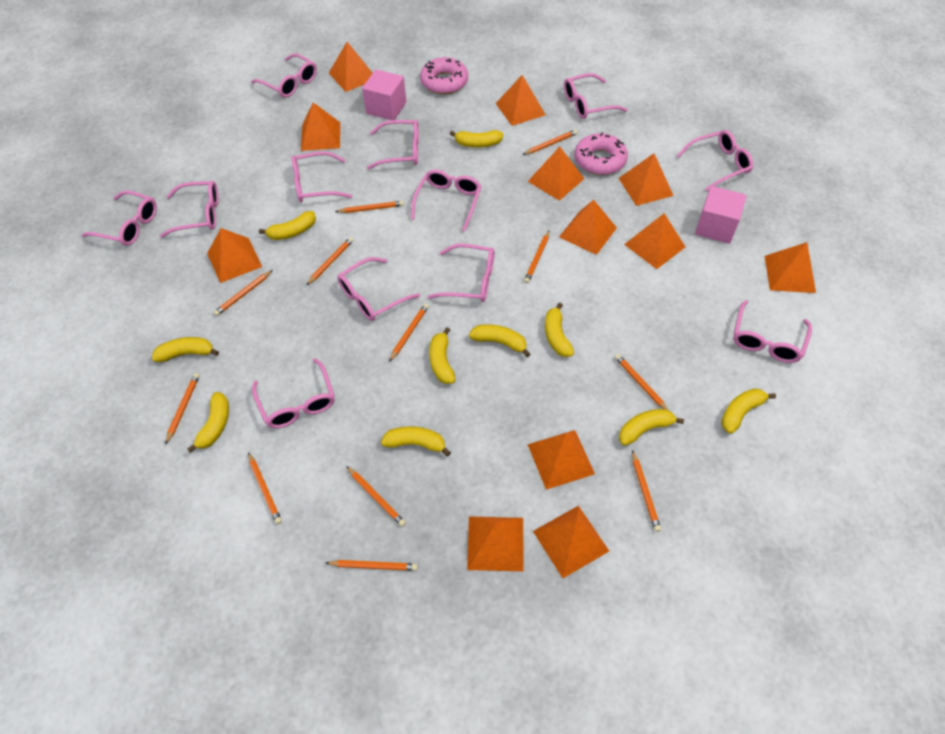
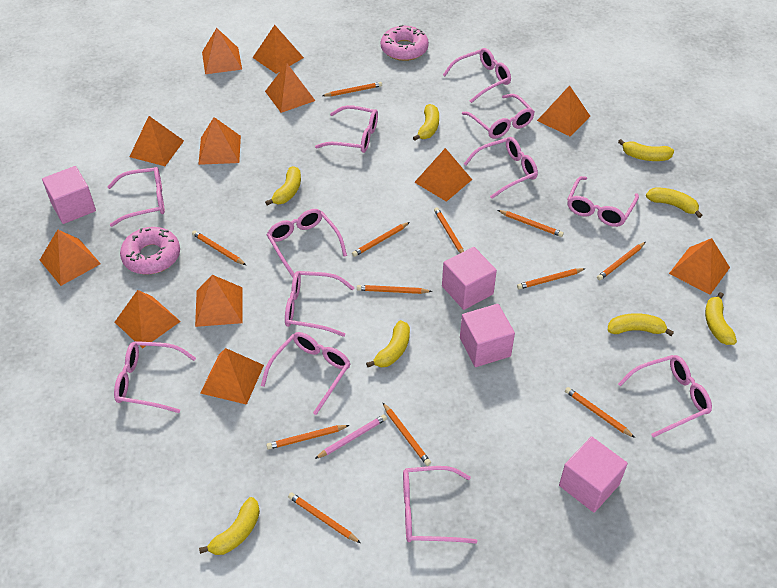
pink cube: [362,69,406,120] [695,186,747,244] = 2 -> [42,166,96,224] [442,247,497,310] [460,304,515,367] [559,437,628,513] = 4
pink pencil: none = 0 -> [315,414,387,459] = 1
yellow banana: [152,337,219,362] [187,392,229,453] [259,211,316,240] [381,426,451,456] [429,327,455,384] [450,130,503,148] [469,324,530,357] [545,302,574,357] [619,409,684,446] [721,388,776,434] = 10 -> [199,497,260,555] [265,166,301,205] [366,320,410,368] [413,104,439,141] [608,313,674,336] [618,139,674,161] [646,187,703,218] [705,292,737,345] = 8

